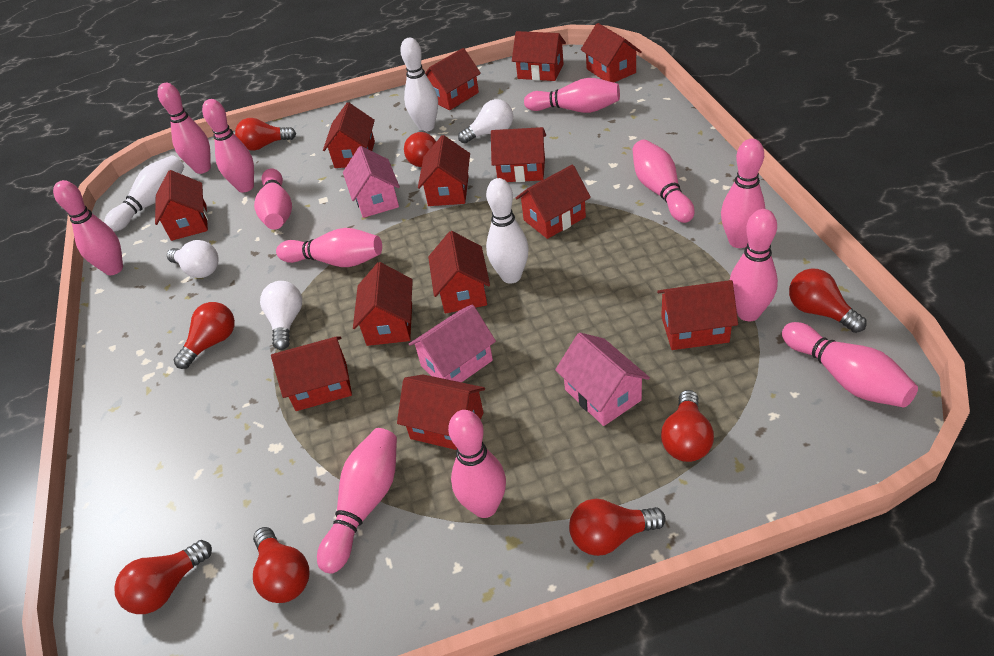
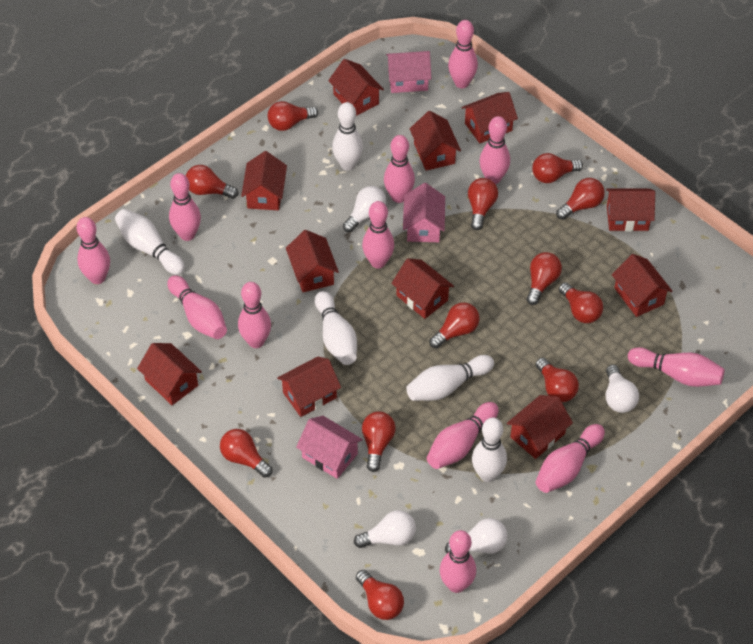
red house: [155,170,208,241] [271,337,352,411] [323,102,375,168] [353,262,413,346] [397,375,485,450] [418,135,470,206] [425,48,481,110] [428,231,490,313] [491,127,546,182] [512,31,566,81] [515,165,591,239] [581,23,642,82] [657,280,738,350] = 13 -> [137,343,202,405] [241,151,287,210] [277,356,341,417] [286,230,339,292] [328,59,384,116] [392,258,454,319] [410,111,461,171] [462,92,518,143] [507,395,573,459] [606,189,655,231] [612,254,673,317] = 11
red light bulb: [114,540,212,614] [174,302,235,369] [235,118,296,150] [253,527,309,603] [404,130,436,167] [569,499,666,556] [661,390,714,462] [789,268,866,333] = 8 -> [186,165,238,199] [220,429,273,478] [268,101,318,131] [356,570,404,620] [362,411,396,472] [429,302,479,348] [468,178,498,230] [527,252,562,305] [532,153,583,183] [535,358,579,402] [556,178,605,220] [559,282,603,323] = 12
white bowling pin: [104,155,184,232] [400,38,438,132] [486,178,529,283] = 3 -> [115,209,185,275] [315,291,357,365] [332,102,363,171] [406,355,494,401] [472,418,507,482] = 5
white light bulb: [167,240,219,278] [260,281,302,350] [458,99,513,144] = 3 -> [343,186,387,232] [354,510,416,548] [445,518,508,554] [606,365,639,413] = 4

